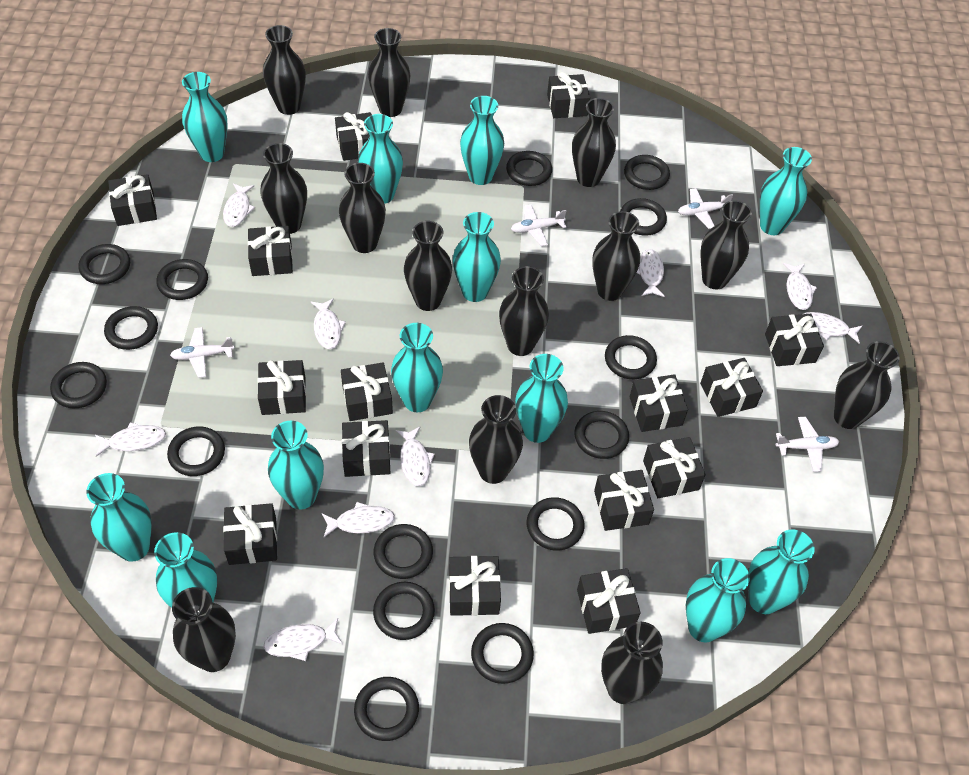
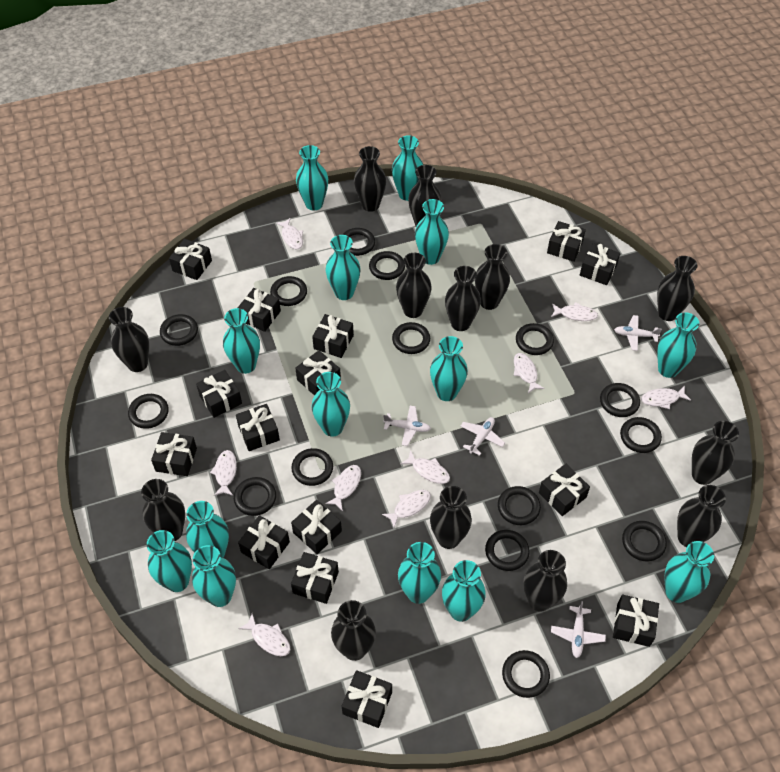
turquoise vase: [86,473,152,562] [154,532,217,608] [182,72,228,162] [268,421,324,509] [358,114,403,204] [391,323,443,412] [453,212,501,302] [460,96,504,185] [515,354,568,443] [686,558,750,642] [748,529,815,614] [760,147,812,235] = 12 -> [147,530,192,592] [186,501,229,558] [192,545,236,607] [223,308,260,374] [296,145,328,211] [311,372,350,437] [325,235,361,300] [392,135,423,201] [398,542,441,604] [415,199,449,265] [430,336,468,401] [442,560,486,622] [657,312,699,378] [665,541,714,603] = 14

